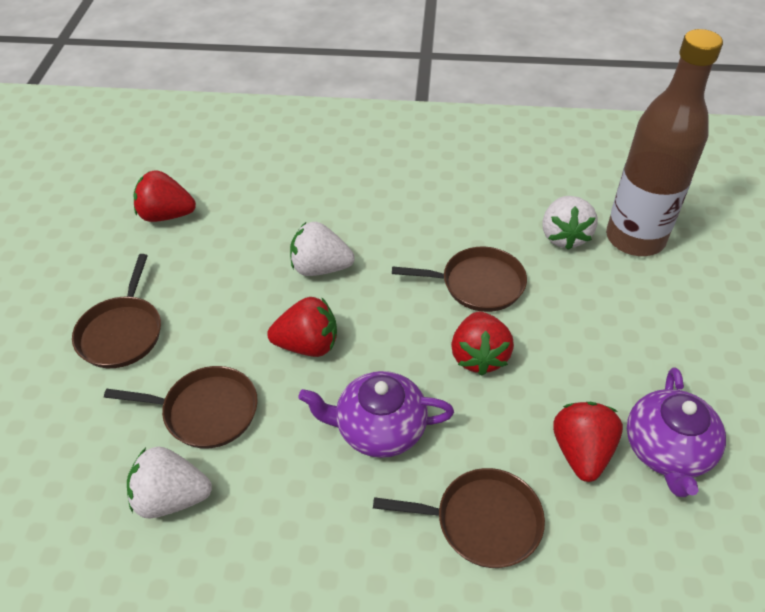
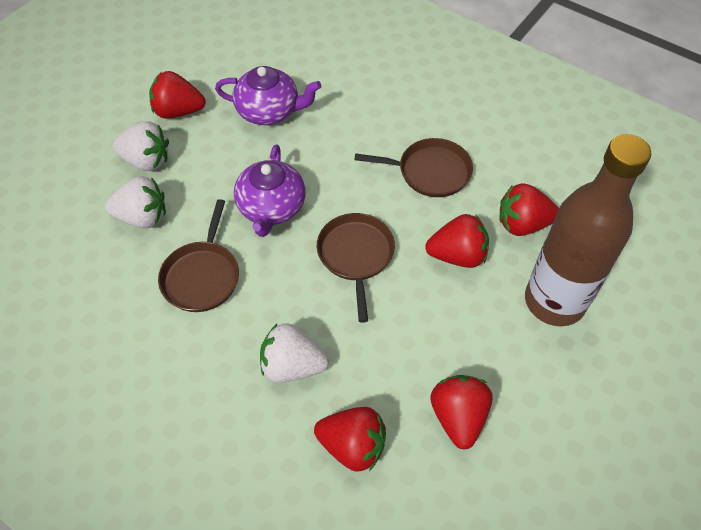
brown pan: [72,254,161,368] [104,366,258,449] [373,468,545,568] [392,247,527,312] = 4 -> [158,199,239,312] [317,213,395,323] [354,138,473,197] = 3
red strawberry: [134,170,196,222] [267,297,337,357] [451,311,514,376] [553,402,623,482] = 4 -> [149,71,206,119] [314,407,386,472] [425,214,489,268] [430,375,493,450] [499,183,559,236] = 5

